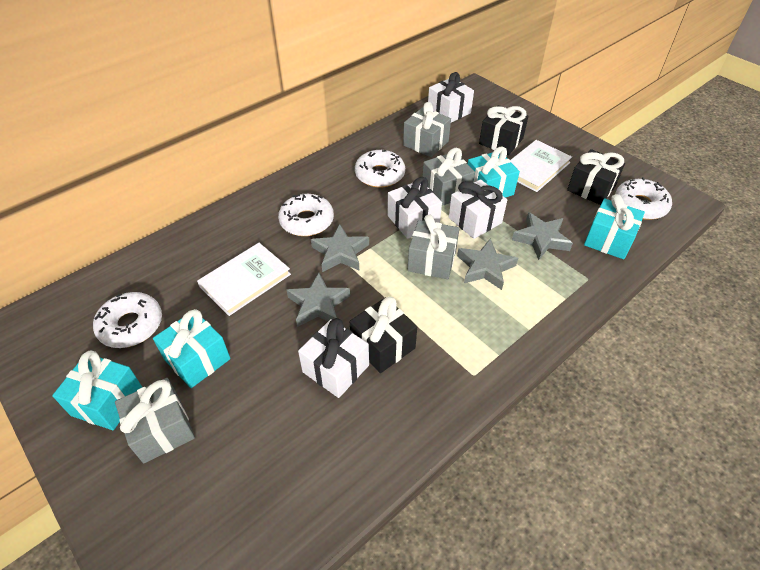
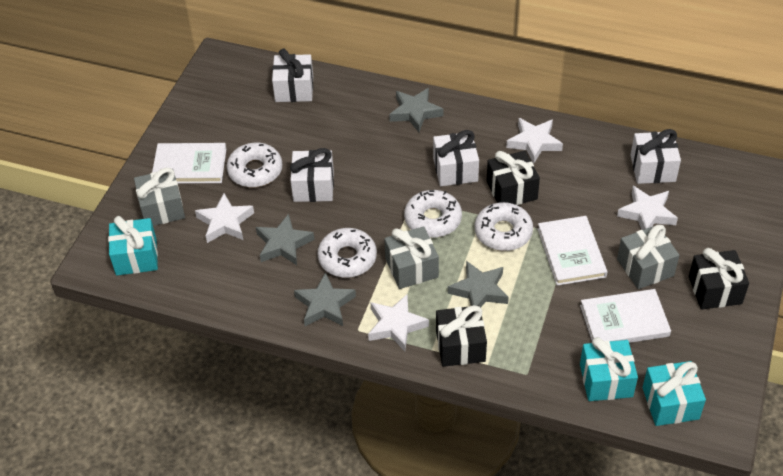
grey gift: [115,378,195,464] [403,102,451,157] [408,214,459,279] [422,148,475,206] = 4 -> [134,168,185,226] [384,227,439,289] [617,225,680,289] = 3
turquoise gift: [52,350,142,430] [153,309,231,388] [468,147,520,198] [584,194,645,259] = 4 -> [108,216,158,276] [580,337,638,401] [642,361,706,426] = 3
white book: [197,243,291,316] [510,140,572,192] = 2 -> [152,143,226,184] [538,216,607,286] [580,289,671,343] = 3
white star: none = 0 -> [195,193,254,243] [368,294,429,351] [506,118,563,164] [617,186,678,230] = 4

